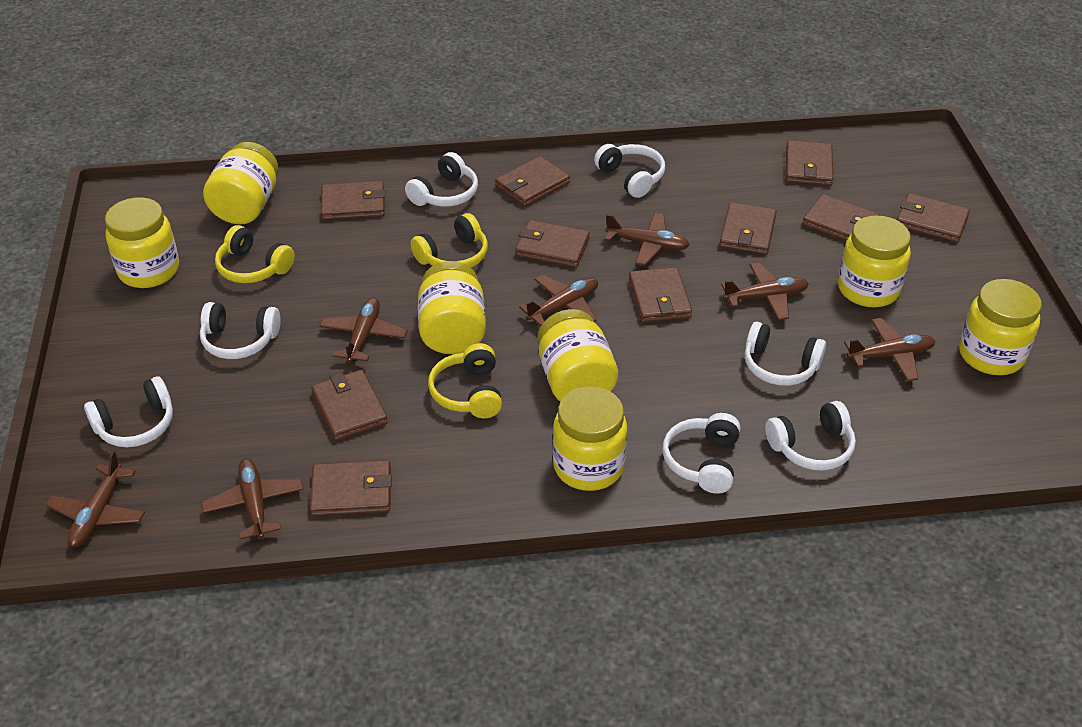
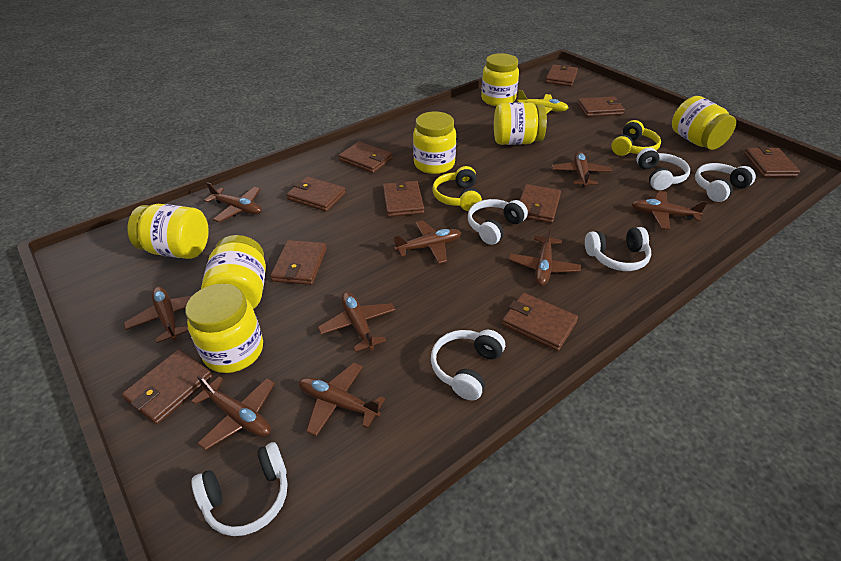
brown plane: [45,451,145,547] [201,458,304,539] [319,297,408,363] [519,275,598,326] [605,213,690,265] [721,262,809,320] [844,318,935,381] = 7 -> [124,286,192,343] [191,375,275,450] [204,182,262,222] [299,363,385,436] [318,291,395,352] [393,220,461,264] [508,225,581,286] [552,151,612,187] [632,191,708,230] = 9
white headphones: [84,376,173,447] [200,302,281,359] [405,152,478,207] [594,144,665,198] [663,413,740,494] [744,322,826,386] [765,401,856,471] = 7 -> [191,442,288,536] [431,330,505,401] [468,199,528,245] [585,227,651,271] [636,148,690,190] [695,163,756,202] = 6
yellow headphones: [215,225,295,283] [410,213,488,268] [428,343,502,418] = 3 -> [432,166,482,211] [611,120,661,156] = 2
yellow plane: none = 0 -> [517,90,569,114] = 1

